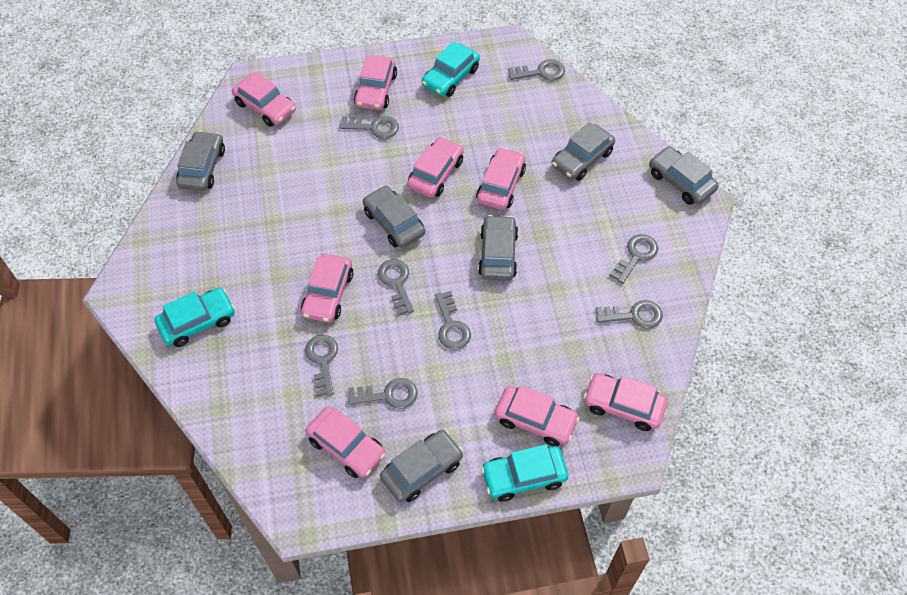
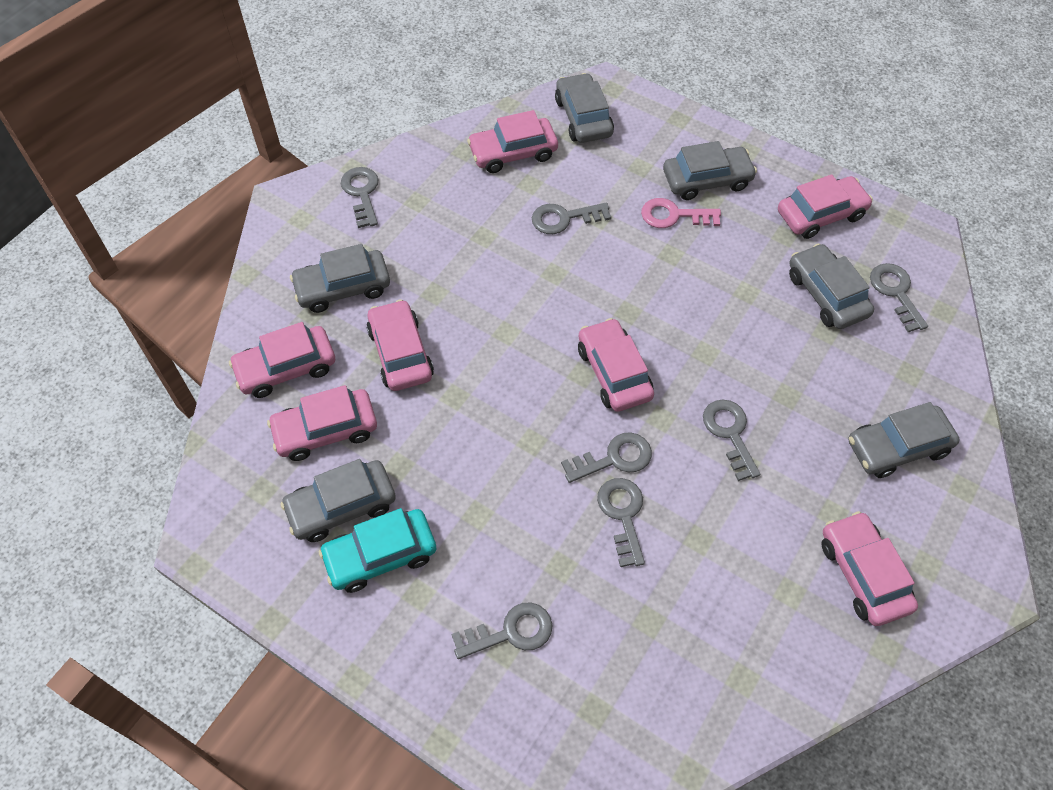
grey key: [305,335,338,397] [339,116,399,139] [348,378,417,409] [378,259,414,316] [435,291,471,350] [508,59,565,81] [596,300,663,329] [609,234,658,284] = 8 -> [341,167,379,228] [451,603,553,659] [532,202,611,234] [561,432,652,483] [597,478,645,567] [703,400,760,481] [870,263,928,332] = 7
pink car: [232,72,296,127] [301,254,353,323] [305,407,386,478] [354,55,397,110] [407,137,464,198] [476,147,526,210] [495,385,580,446] [583,373,668,431] = 8 -> [229,322,335,398] [267,385,377,461] [367,299,434,391] [467,110,558,173] [578,318,654,412] [778,174,873,239] [821,511,918,626] = 7
pink key: none = 0 -> [641,198,721,228] = 1
turquoise car: [154,288,235,347] [422,41,480,97] [481,444,568,502] = 3 -> [319,508,436,593] = 1

